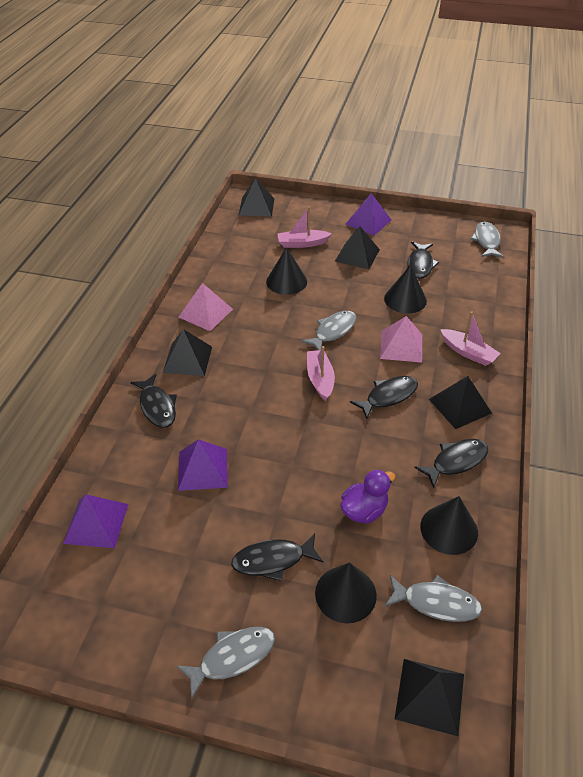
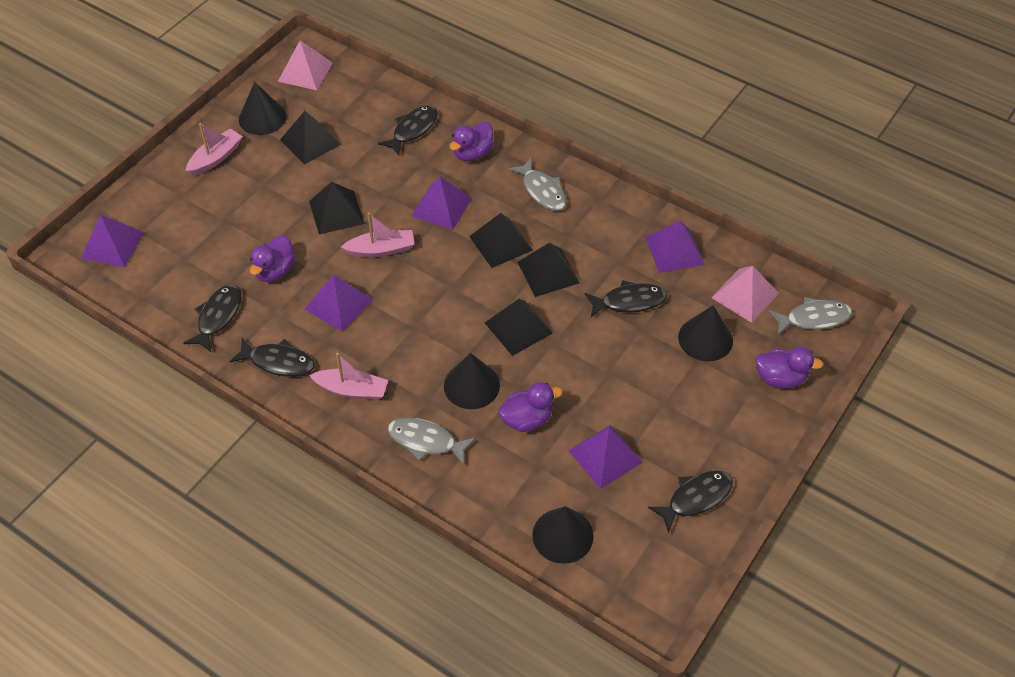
grey fish: [176,627,275,700] [301,311,357,350] [385,575,482,622] [470,222,504,258] = 4 -> [387,417,476,465] [508,158,567,211] [768,297,852,335] = 3
purple duck: [340,469,395,524] = 1 -> [250,235,296,282] [449,122,494,162] [498,382,562,432] [755,347,823,388] = 4
purple pyramid: [63,495,128,548] [178,439,228,491] [345,193,391,236] = 3 -> [81,215,144,267] [305,275,373,332] [411,176,472,230] [568,425,643,489] [645,221,705,273] = 5

